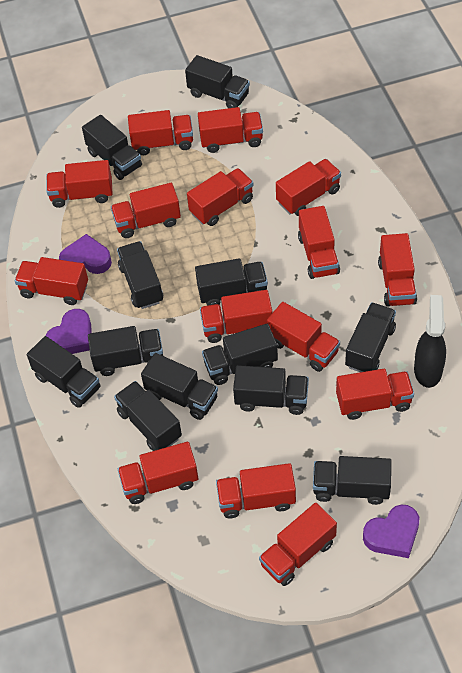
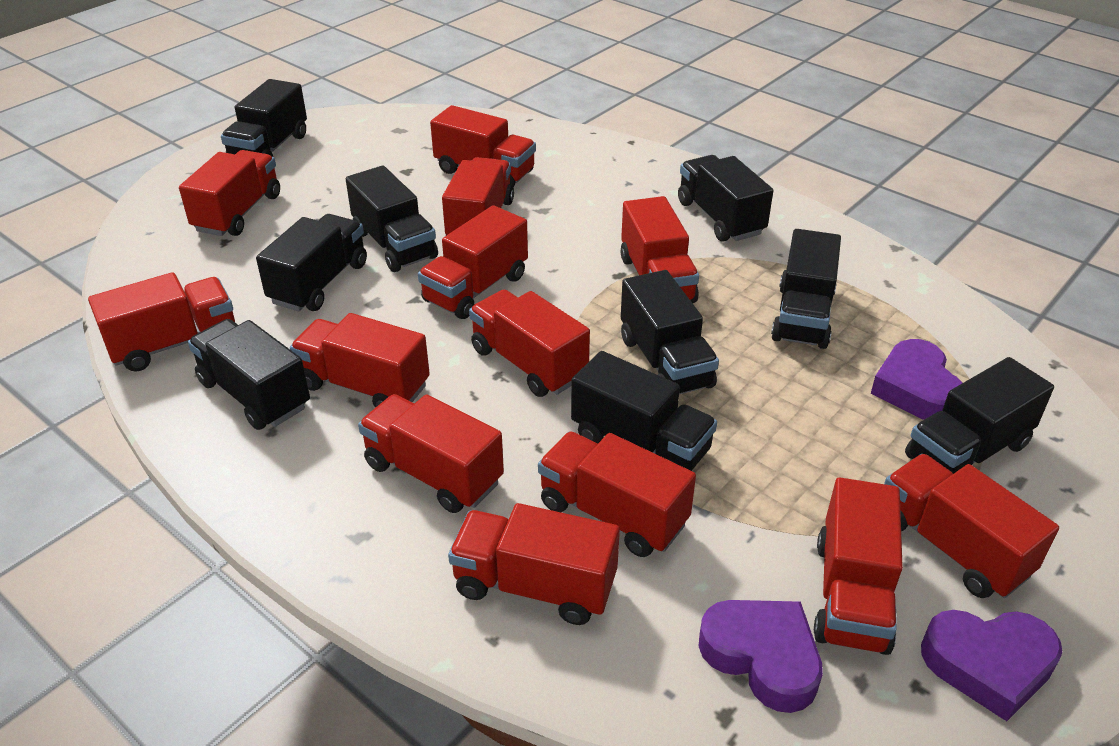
black spray bottle: [414,295,446,388] = 1 -> none = 0
black truck: [27,336,100,408] [82,115,142,180] [88,326,163,376] [114,381,182,451] [117,241,163,309] [141,353,218,420] [185,55,250,108] [195,258,268,306] [202,324,278,385] [233,365,309,415] [313,456,392,505] [345,302,396,372] = 12 -> [188,319,310,430] [221,79,307,157] [256,214,367,311] [346,166,438,272] [571,351,717,471] [621,270,719,395] [678,155,773,242] [771,229,841,349] [905,357,1054,474] = 9
red truck: [15,257,88,305] [46,160,113,208] [111,183,181,238] [118,442,198,504] [128,110,193,155] [187,168,253,226] [198,107,263,153] [200,290,272,343] [216,463,296,519] [259,503,337,586] [267,302,340,372] [276,159,341,216] [298,206,340,279] [336,369,414,420] [378,233,417,307] = 15 -> [88,272,235,372] [179,150,280,236] [290,313,430,408] [358,394,504,513] [418,205,528,319] [430,105,536,187] [442,157,514,235] [448,503,620,625] [469,290,590,397] [538,432,696,557] [621,196,699,303] [814,478,903,655] [884,454,1059,598] = 13

